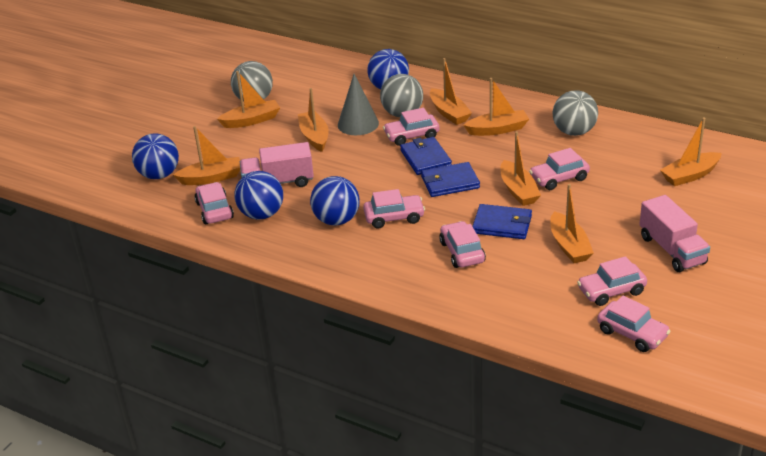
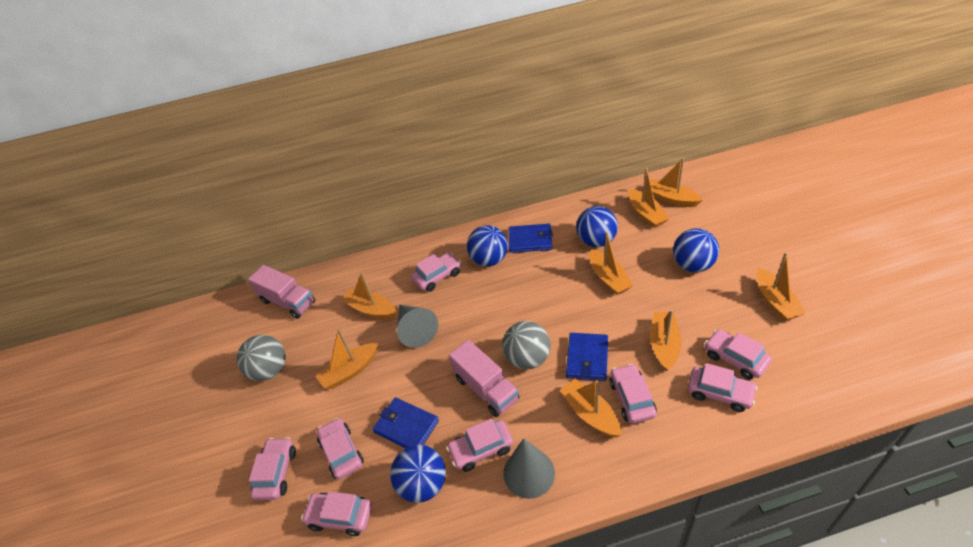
grey ball: [231,61,273,101] [380,74,423,117] [553,90,598,136] = 3 -> [237,335,285,381] [502,321,551,369] = 2
grey cone: [338,74,379,135] = 1 -> [397,305,438,348] [503,438,555,499] = 2
pink car: [194,182,234,224] [363,189,425,229] [383,108,440,146] [439,221,486,268] [529,148,590,190] [577,256,647,306] [597,296,671,352] = 7 -> [249,437,296,500] [301,492,372,536] [317,418,364,480] [411,252,461,292] [446,418,513,472] [609,364,657,423] [688,363,758,412] [705,329,772,380] = 8

